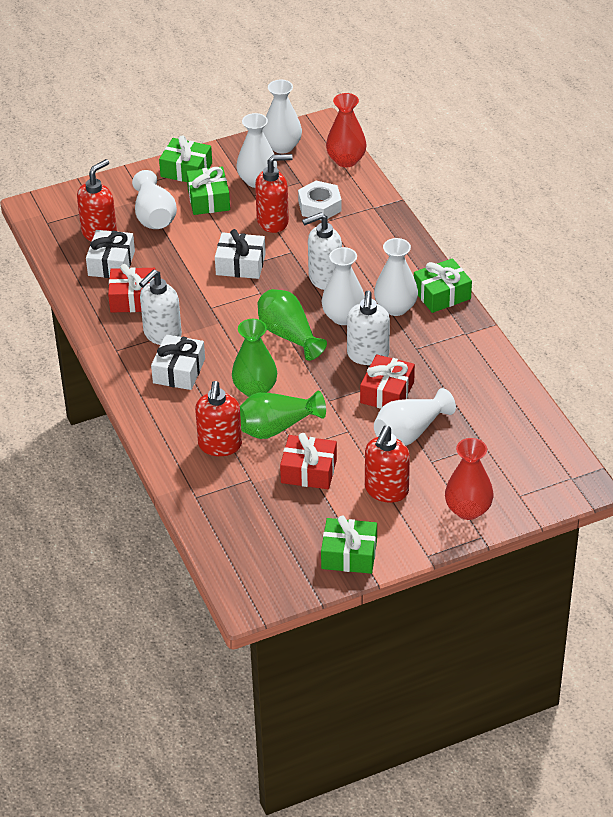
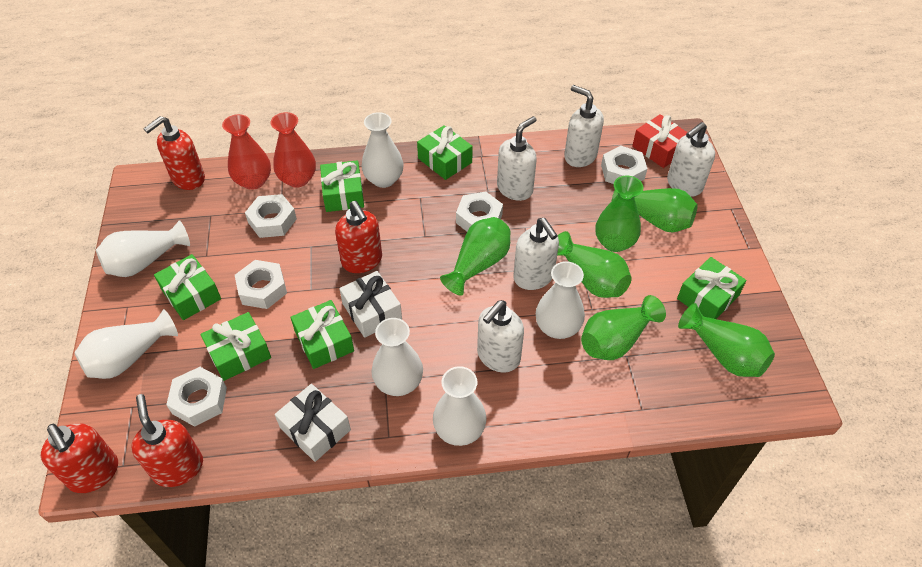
green gift: [159,135,212,182] [186,167,230,215] [321,516,377,574] [414,258,472,313] = 4 -> [154,254,221,320] [200,312,271,381] [291,300,354,369] [320,160,364,212] [417,125,473,180] [677,257,747,319] = 6
green vase: [232,319,277,397] [240,391,326,439] [258,289,327,361] = 3 -> [440,217,510,296] [557,231,632,298] [581,295,666,360] [595,175,644,252] [612,188,698,233] [678,303,775,377] = 6
red gift: [108,264,155,313] [280,433,337,489] [360,354,415,409] = 3 -> [632,114,688,168] = 1
white gift: [86,230,135,278] [151,334,205,390] [215,229,266,279] = 3 -> [275,384,351,462] [339,271,402,338] = 2
white nut: [298,181,342,220] = 1 -> [166,367,227,427] [235,260,287,309] [245,194,297,238] [456,192,503,232] [601,146,648,184] = 5
white soap dispenser: [139,270,182,345] [302,213,342,290] [347,290,390,365] = 3 -> [477,300,524,372] [497,116,537,201] [513,218,559,290] [564,85,604,167] [667,122,715,197] = 5

